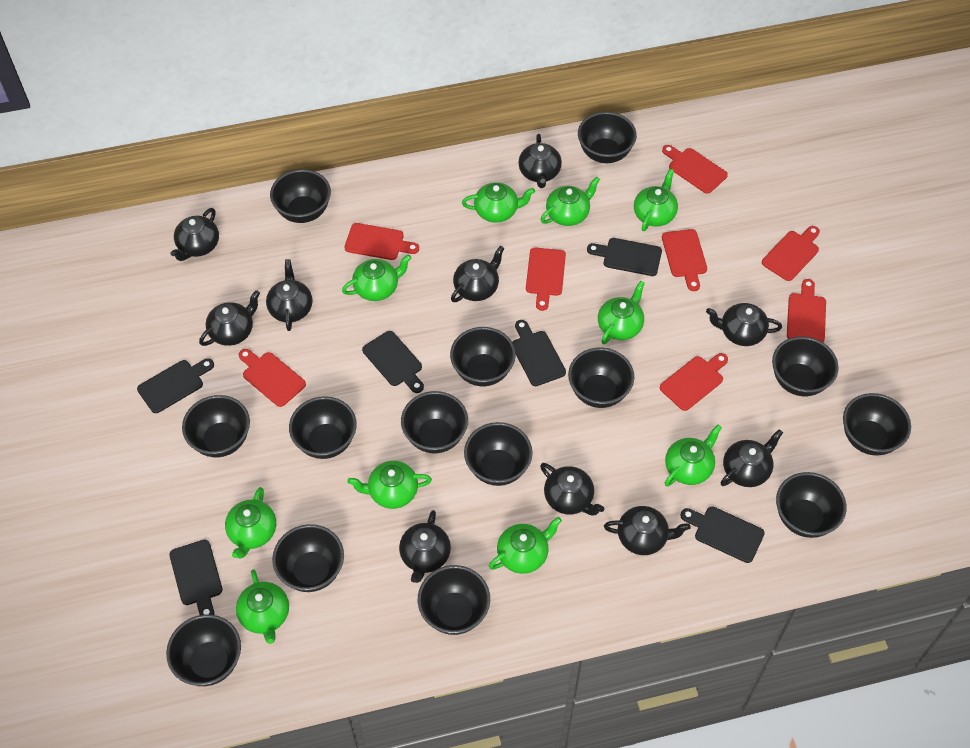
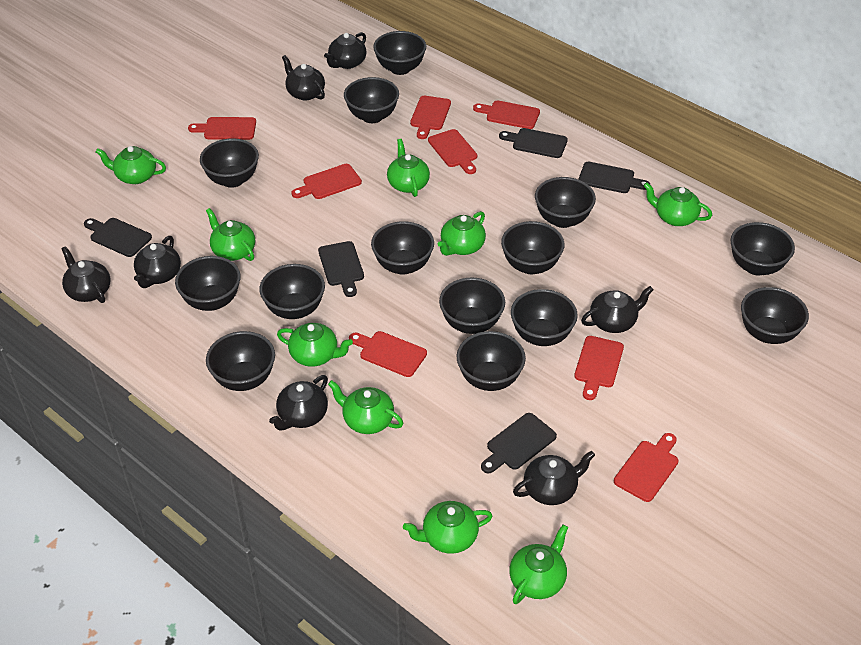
black cutting board: [137,358,214,413] [169,540,223,615] [362,331,424,393] [512,320,566,386] [587,238,662,276] [680,506,765,563] = 6 -> [84,218,152,257] [318,241,364,297] [481,413,557,473] [499,128,568,158] [578,162,650,193] = 5
black teapot: [170,208,219,261] [199,290,260,346] [266,259,313,331] [399,510,451,583] [451,246,505,302] [518,134,562,188] [540,463,604,516] [604,506,691,555] [706,303,782,346] [720,429,783,487] = 10 -> [61,246,111,303] [134,236,181,288] [269,375,328,431] [282,55,325,101] [324,32,367,69] [513,451,595,505] [581,286,653,333] = 7
green teapot: [225,487,276,559] [236,569,289,644] [342,254,411,301] [347,461,432,509] [462,182,535,223] [489,517,562,574] [541,177,600,226] [598,281,645,344] [634,169,678,231] [665,424,722,486] = 10 -> [96,146,166,184] [206,208,255,261] [277,323,353,367] [328,380,403,434] [387,139,430,197] [403,501,493,554] [438,211,486,256] [509,525,568,604] [643,182,712,226] = 9

